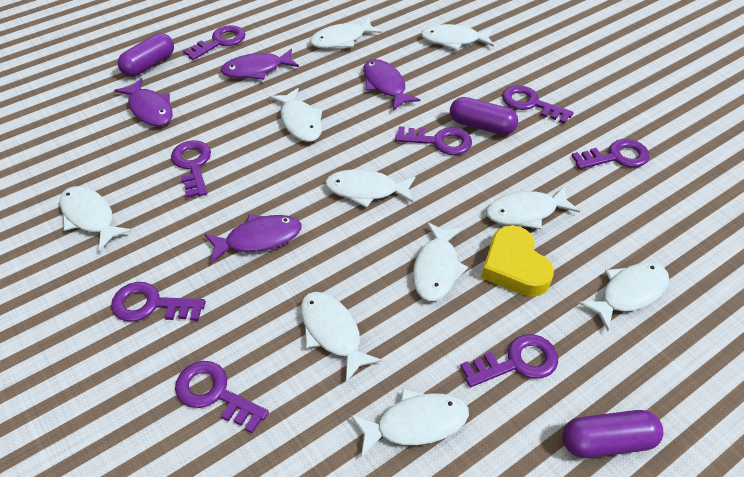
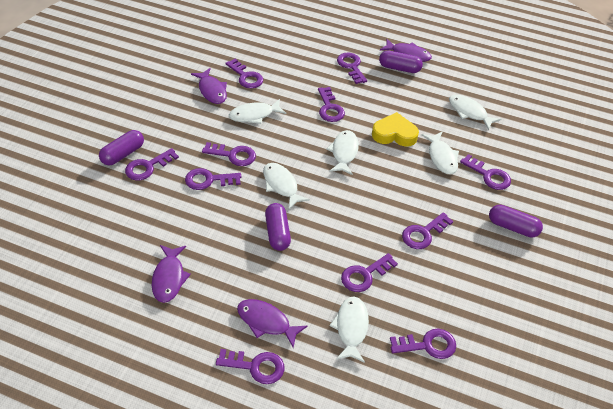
purple capsule: [118,33,174,77] [450,97,518,135] [562,410,663,458] = 3 -> [99,130,144,166] [265,203,291,251] [379,50,423,73] [489,205,543,238] = 4
purple key: [111,282,206,322] [171,140,211,198] [175,361,269,433] [183,25,245,60] [395,126,472,155] [460,334,558,387] [502,85,573,124] [572,139,650,169] = 8 -> [125,148,179,180] [185,168,241,190] [202,142,256,166] [216,349,285,384] [225,58,263,89] [318,87,345,122] [337,52,367,84] [341,253,398,292] [390,329,456,359] [402,212,453,249] [460,154,511,190] = 11
white fish: [60,186,132,251] [270,88,323,142] [301,292,382,382] [310,18,382,48] [325,169,416,208] [350,389,469,458] [413,222,468,301] [421,24,494,50] [486,186,580,229] [578,262,669,331] = 10 -> [229,99,286,124] [263,163,310,209] [326,130,359,175] [329,296,369,363] [421,132,459,175] [449,95,501,130] = 6

